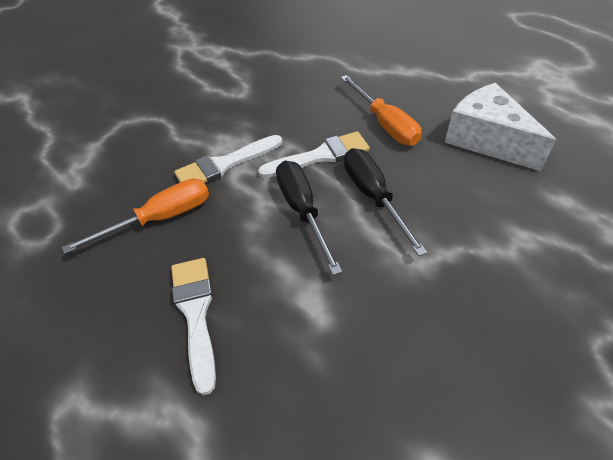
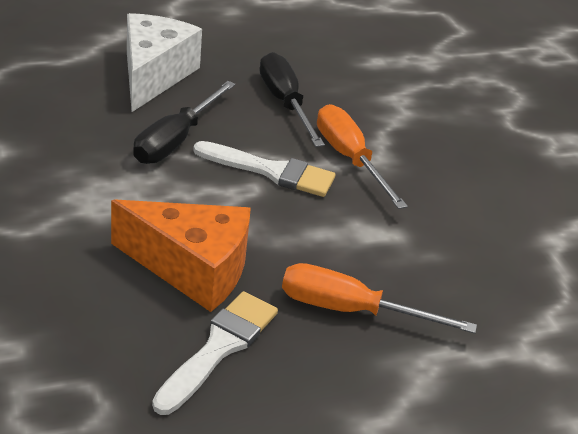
orange cheese: none = 0 -> [111,199,251,312] = 1
white brush: [171,258,216,395] [174,135,282,183] [258,131,370,178] = 3 -> [152,291,278,415] [193,141,335,197] = 2

